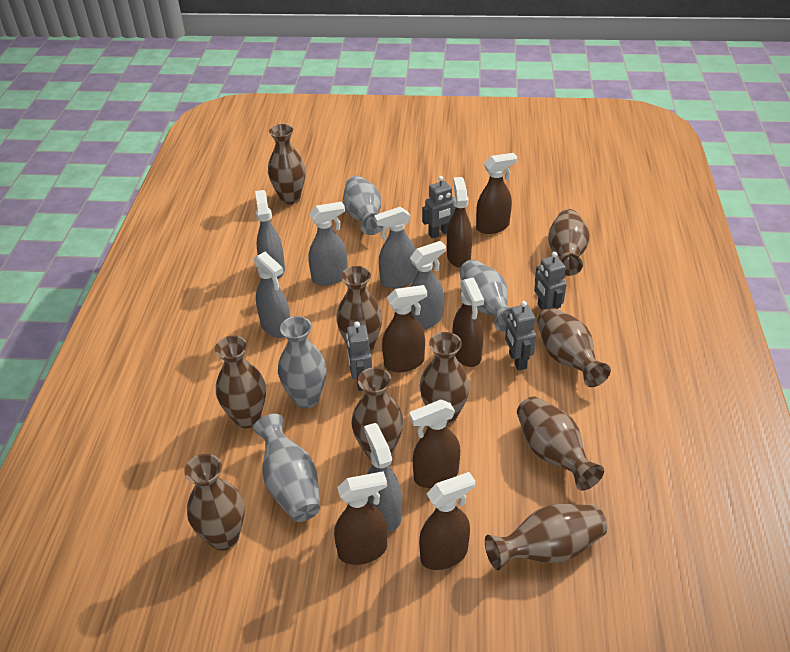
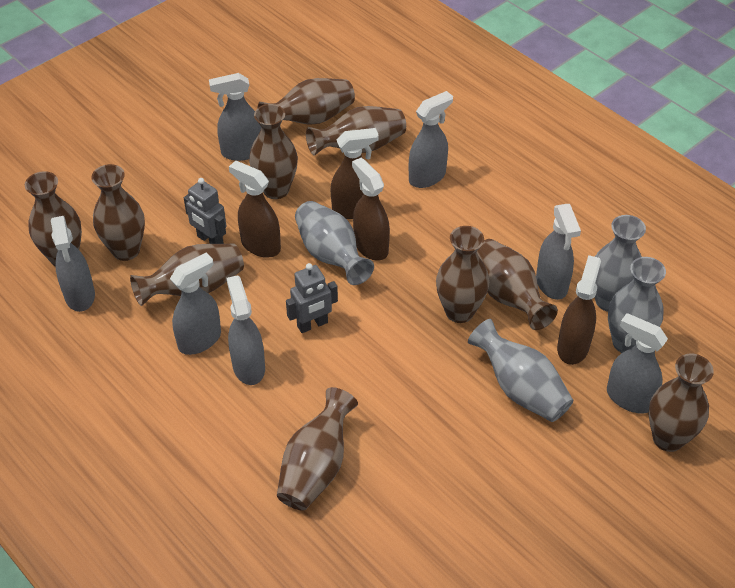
brown spray bottle: [334,471,387,565] [382,285,427,372] [409,400,460,488] [419,472,475,570] [447,177,472,268] [452,277,484,367] [476,153,517,234] = 7 -> [229,160,281,258] [331,128,379,219] [352,158,390,261] [557,255,601,365] = 4
grey robot: [346,322,372,391] [422,176,456,239] [505,301,536,371] [534,252,567,310] = 4 -> [184,178,226,244] [286,263,338,333] = 2
grey spray bottle: [254,252,290,338] [255,190,285,279] [308,202,348,285] [364,423,402,532] [374,207,417,288] [410,241,446,330] = 6 -> [51,216,95,312] [170,253,221,355] [209,73,261,161] [226,275,265,385] [409,91,453,188] [536,204,581,300] [607,313,668,414] = 7

